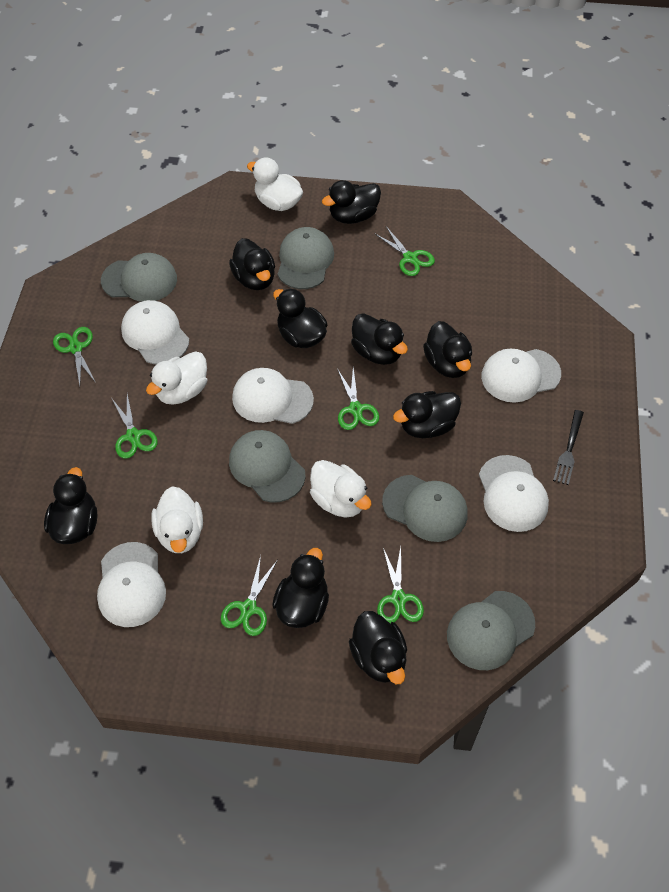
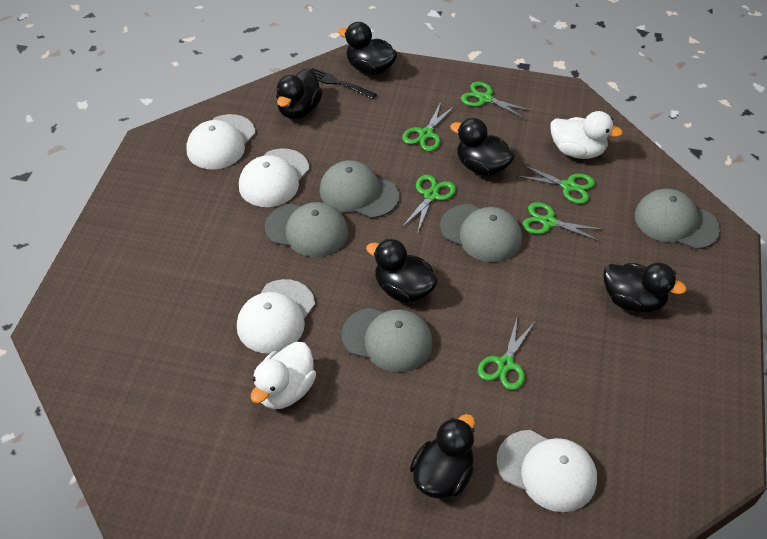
black duck: [44,467,98,544] [229,238,275,290] [272,548,329,628] [273,288,327,348] [322,180,381,224] [349,611,407,684] [351,313,408,365] [393,391,461,438] [423,321,472,378] = 9 -> [276,69,323,119] [338,22,398,75] [366,239,438,303] [410,414,475,499] [450,118,515,176] [603,262,687,313] = 6
white cap: [97,542,166,627] [121,300,189,364] [232,368,314,424] [479,455,549,532] [481,349,561,403] = 5 -> [186,114,255,170] [237,279,315,354] [239,148,309,207] [497,430,597,512] = 4
white duck: [146,351,207,405] [151,486,203,553] [247,157,303,211] [310,460,372,518] = 4 -> [251,342,316,409] [550,111,623,159] = 2

